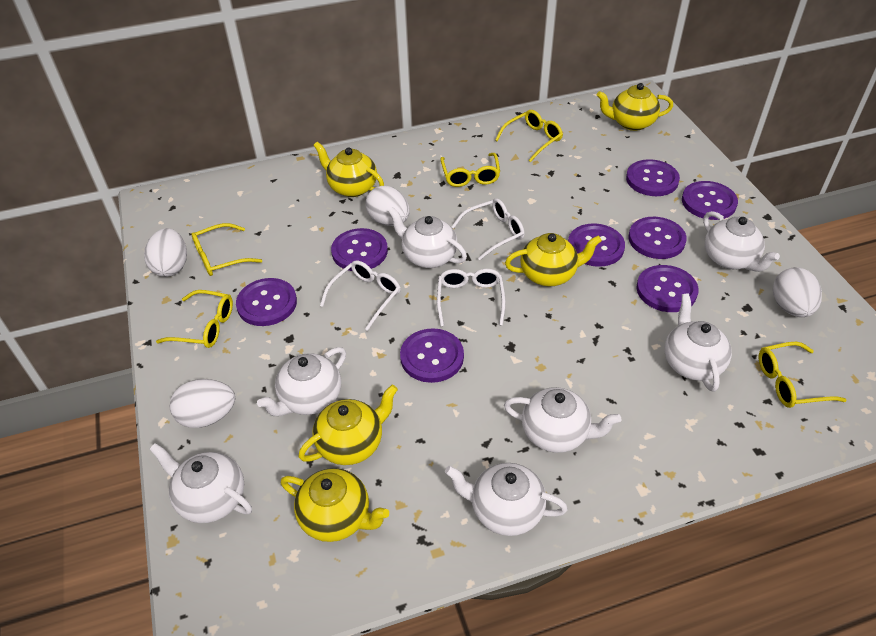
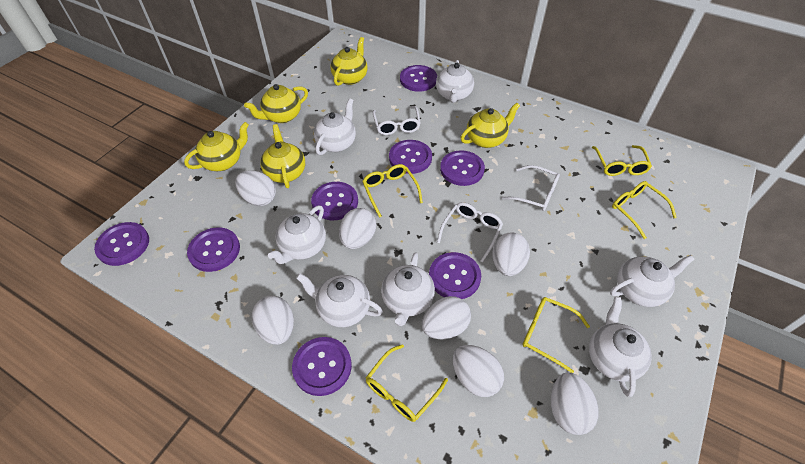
white egg: [144,228,187,277] [170,379,235,428] [365,186,410,226] [773,267,822,317] = 4 -> [235,170,276,206] [252,296,294,345] [339,208,376,249] [422,296,471,339] [453,345,504,397] [492,233,530,276] [551,372,599,435] = 7

